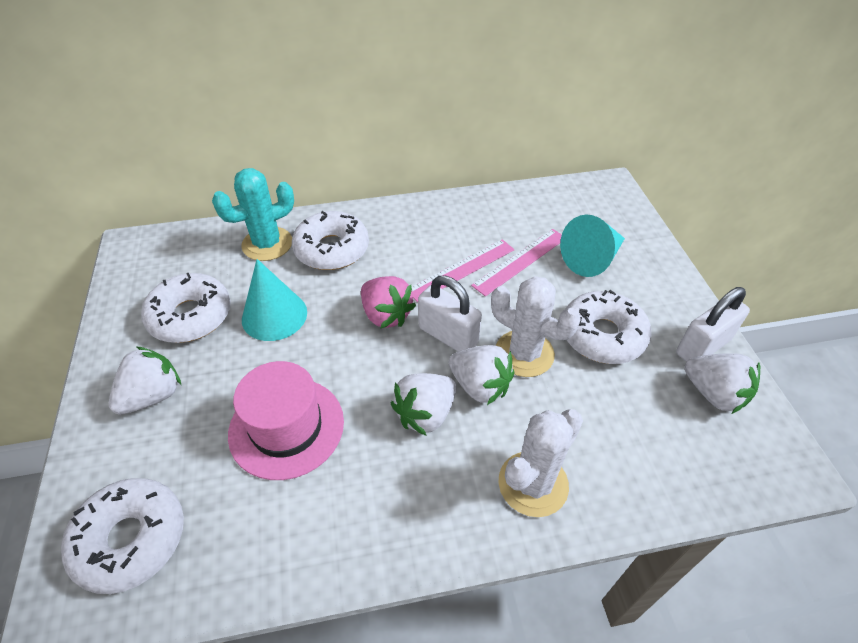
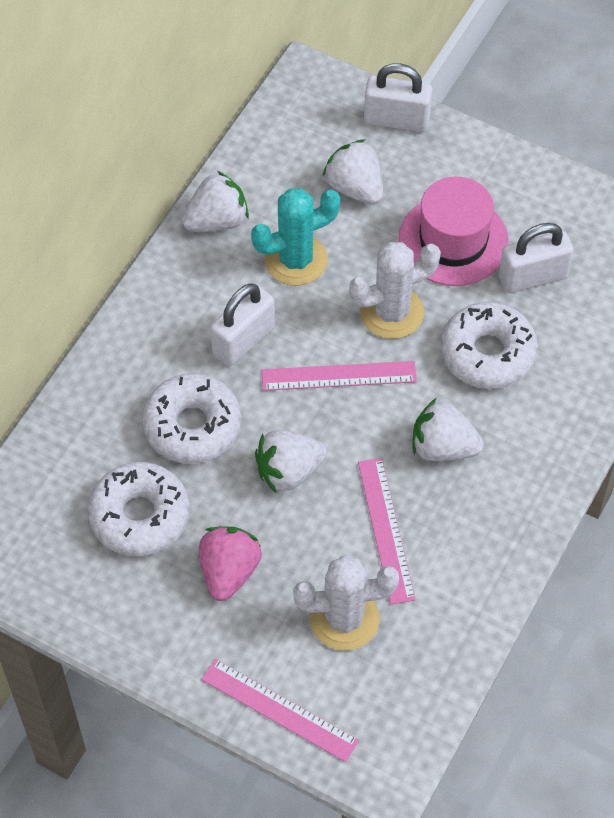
pink ruler: [412,239,515,302] [471,229,562,296] = 2 -> [201,659,359,762] [262,361,417,391] [358,458,416,605] = 3
turquoise cone: [242,259,307,341] [560,215,625,277] = 2 -> none = 0
white donut: [61,478,184,594] [141,273,231,343] [292,211,369,270] [565,290,652,364] = 4 -> [88,462,189,556] [142,373,241,464] [441,302,538,389] = 3
white padlock: [418,276,482,351] [676,287,750,362] = 2 -> [210,283,275,366] [364,63,432,132] [499,223,573,293] = 3

